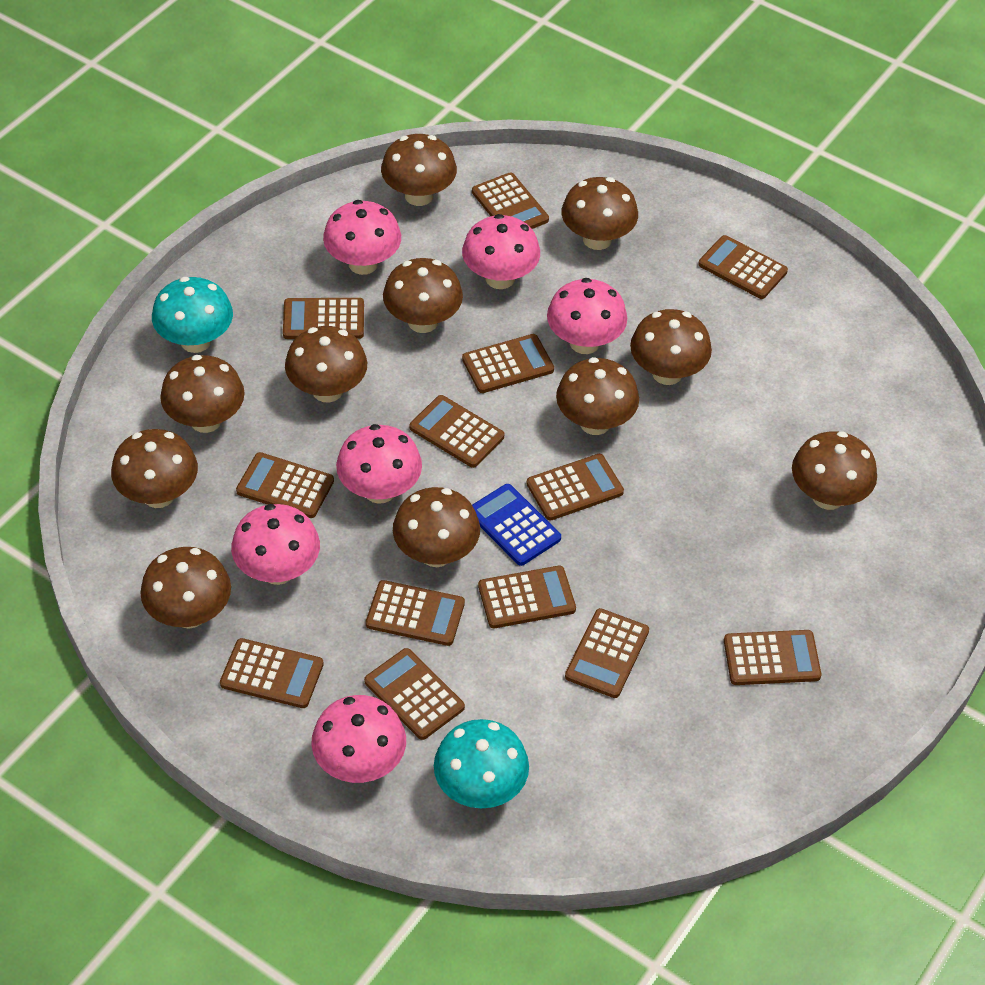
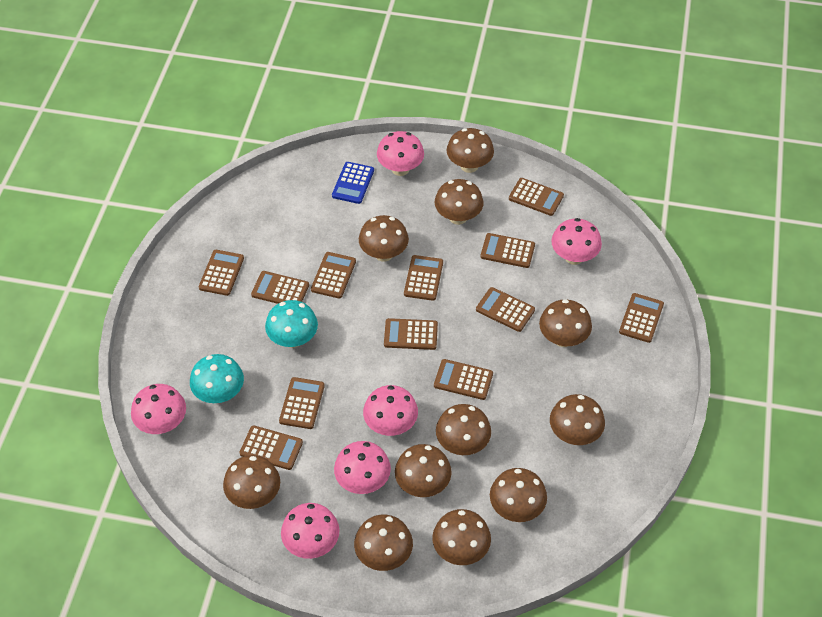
brown calculator: [220,638,324,708] [236,452,334,518] [283,298,364,339] [364,648,465,740] [366,580,465,646] [410,395,504,468] [462,334,554,393] [472,173,549,229] [478,566,576,628] [527,454,624,521] [565,608,649,698] [698,235,788,299] [724,630,821,685] = 13 -> [199,250,244,296] [239,425,303,470] [251,271,309,304] [279,377,325,429] [311,252,356,299] [384,318,438,350] [404,255,443,301] [434,359,493,400] [476,287,535,332] [481,233,535,268] [509,178,564,216] [619,293,664,343] = 12

